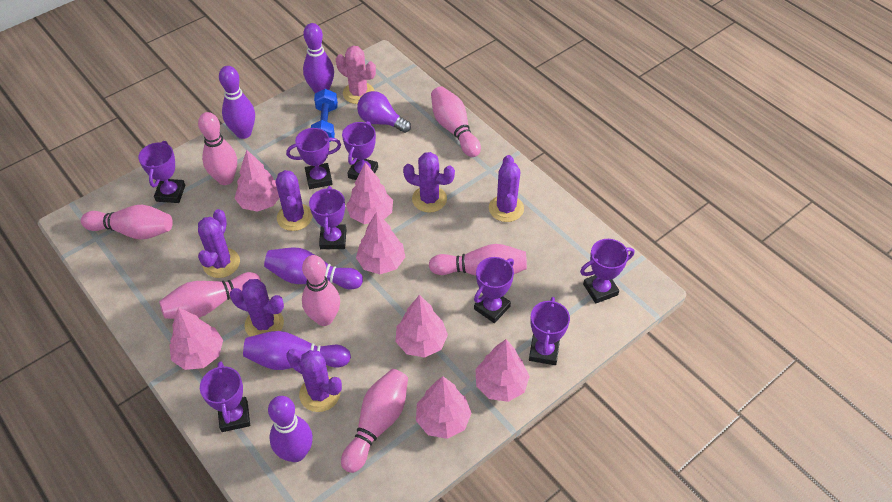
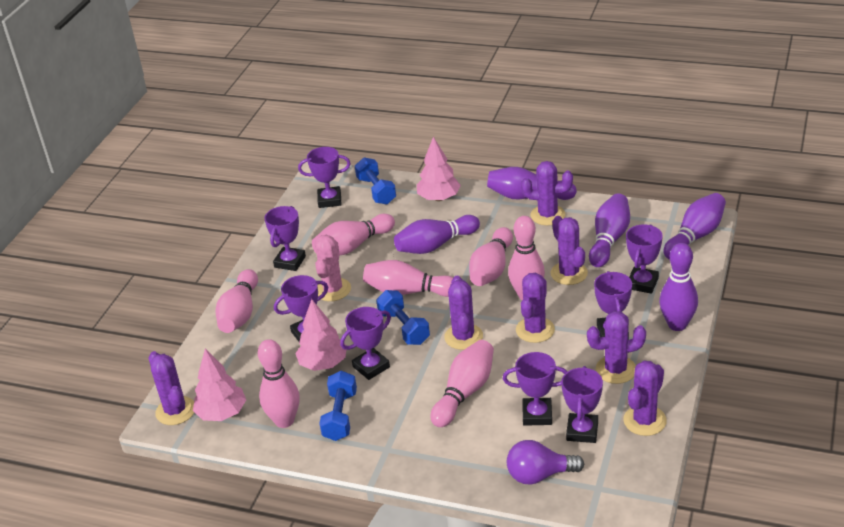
blue dumbbell: [311,89,338,142] = 1 -> [319,371,357,441] [355,157,396,204] [376,290,430,345] = 3
pink tree: [170,307,223,370] [234,150,279,212] [346,162,393,224] [356,212,405,274] [396,295,448,358] [416,376,472,439] [475,339,530,402] = 7 -> [193,349,246,421] [295,299,347,371] [417,137,461,201] = 3
purple cactus: [198,209,240,278] [230,279,284,337] [276,170,312,231] [287,349,342,412] [403,152,455,213] [489,155,524,222] = 6 -> [148,351,194,425] [444,275,483,350] [516,273,555,343] [521,161,573,226] [550,216,588,285] [587,311,646,384] [623,361,667,436] = 7

